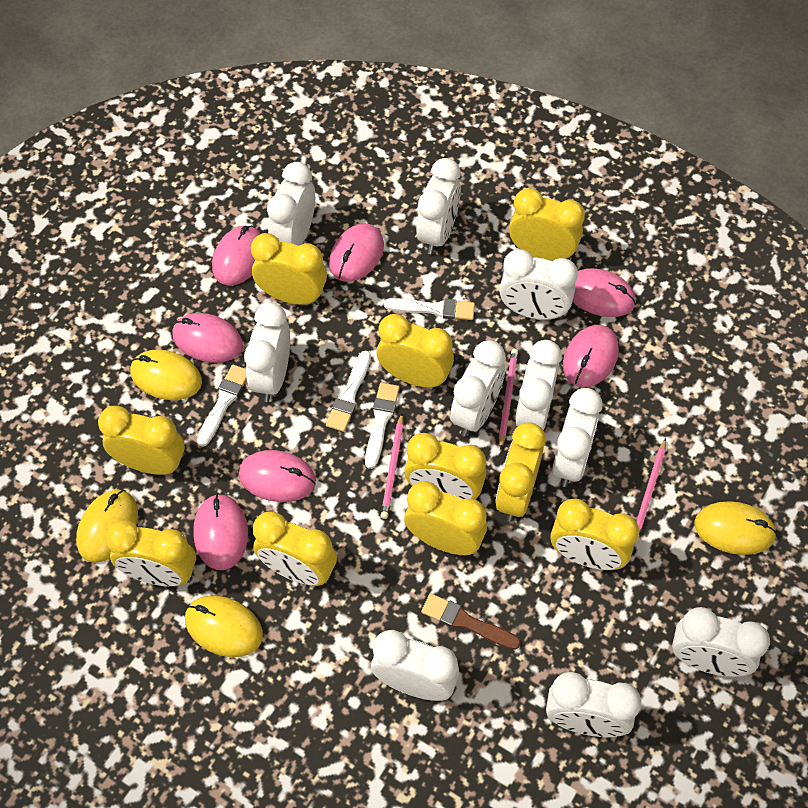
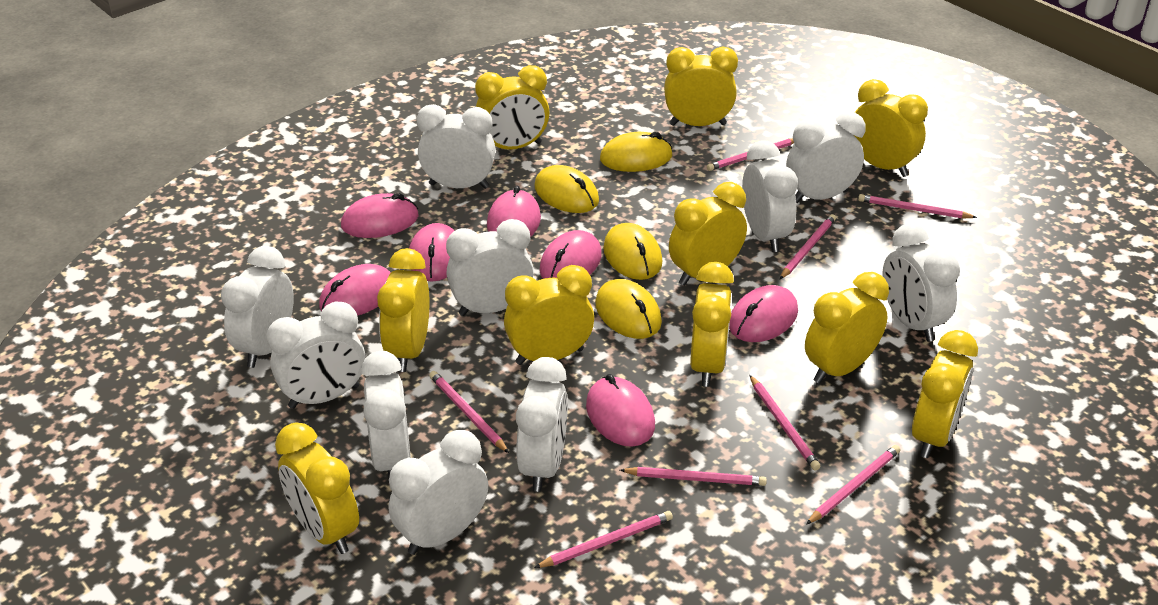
brown brush: [421,593,521,650] = 1 -> none = 0
pink pencil: [381,414,404,519] [499,349,518,449] [636,438,666,541] = 3 -> [429,371,509,453] [534,511,673,568] [620,467,767,486] [707,138,794,171] [750,375,821,471] [780,214,836,279] [806,445,901,525] [858,194,977,219] = 8
white brush: [197,365,247,447] [326,350,371,432] [365,383,400,469] [384,298,475,320] = 4 -> none = 0

